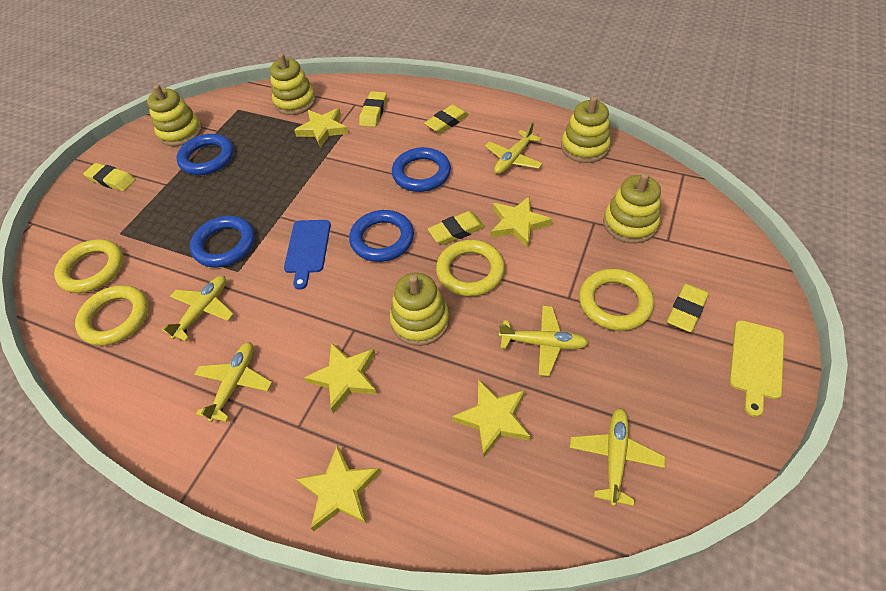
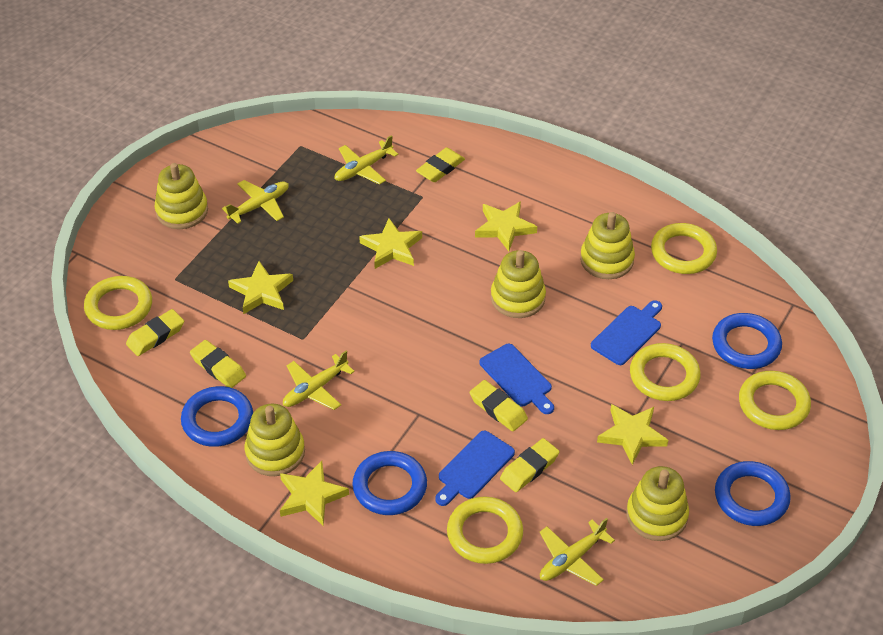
blue cutting board: [284,220,331,290] = 1 -> [435,431,515,506] [479,344,554,414] [591,300,662,365] = 3
yellow cutting board: [729,320,784,417] = 1 -> none = 0
yellow plane: [162,276,233,341] [194,342,272,423] [485,122,543,174] [499,306,589,376] [570,408,665,506] = 5 -> [222,180,289,224] [283,351,355,410] [335,135,399,185] [540,518,615,586] = 4
yellow ring: [54,239,124,293] [75,285,149,346] [436,240,505,296] [579,268,654,331] = 4 -> [84,276,152,330] [447,496,523,564] [630,343,701,401] [651,223,717,274] [739,371,811,430] = 5

